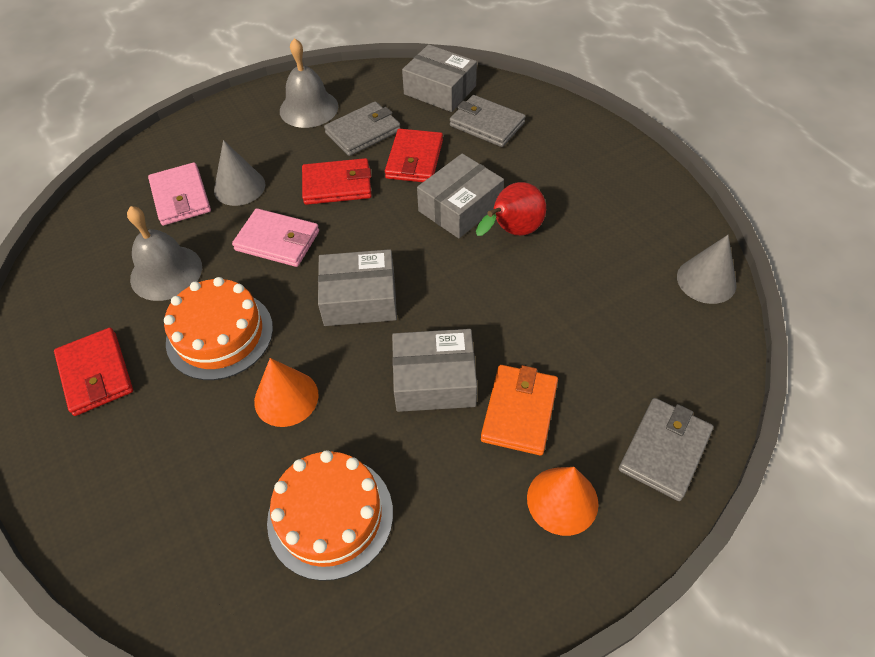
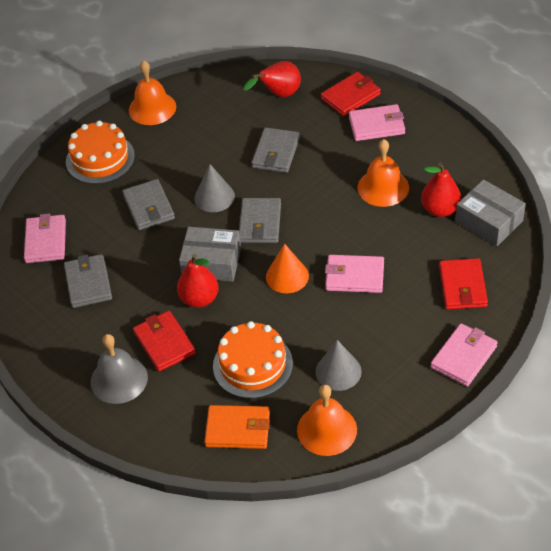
grey bell: [127,206,202,301] [280,38,338,128] = 2 -> [91,334,148,404] = 1
grey box: [318,249,397,326] [392,329,477,412] [402,44,477,112] [417,154,504,238] = 4 -> [179,227,241,282] [455,179,526,246] = 2
grey wallet: [324,102,401,156] [450,95,526,147] [619,398,713,501] = 3 -> [64,254,112,308] [122,179,175,230] [239,198,281,243] [251,127,300,173] = 4
orange bell: none = 0 -> [129,60,176,125] [297,385,357,456] [358,139,409,207] = 3
orange cone: [254,358,319,427] [527,467,599,536] = 2 -> [266,244,309,293] = 1
pink wallet: [148,162,211,225] [232,208,319,267] = 2 -> [24,214,66,263] [325,255,384,293] [349,104,405,141] [430,323,498,387] = 4
red pear: [476,182,546,236] = 1 -> [177,254,219,308] [243,61,301,97] [421,162,461,217] = 3

